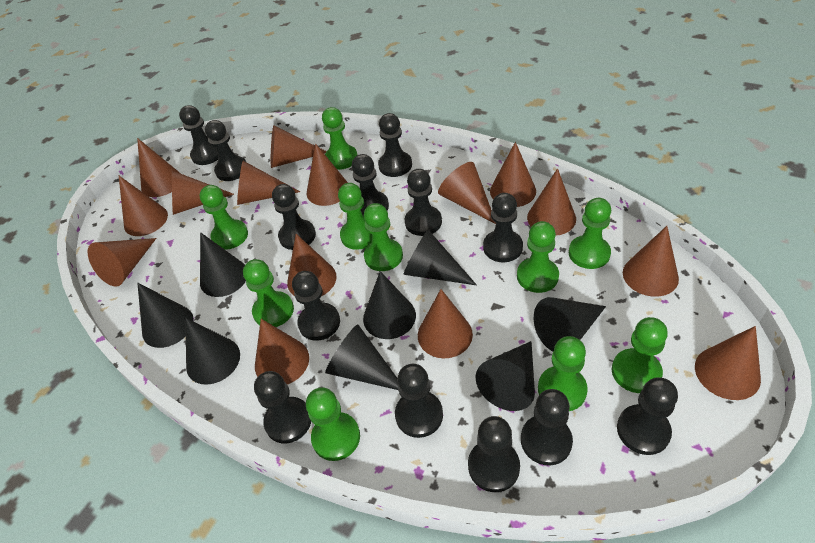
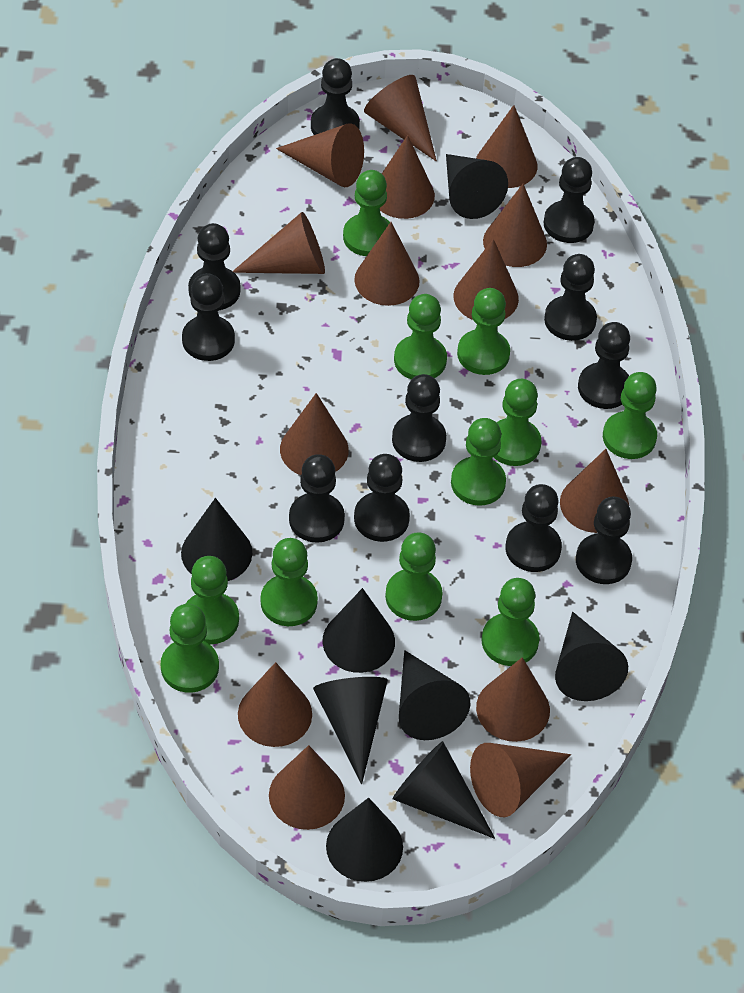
black pawn: [179,105,218,165] [205,120,246,181] [254,371,311,443] [272,184,316,250] [292,271,340,341] [352,154,389,216] [378,113,412,177] [395,364,443,438] [405,169,442,236] [468,416,520,492] [483,193,523,262] [521,389,573,465] [617,377,678,455] = 13 -> [182,273,235,361] [188,223,241,310] [289,454,345,543] [311,58,360,135] [354,454,410,542] [392,374,446,462] [505,484,562,572] [543,157,595,243] [544,254,597,341] [576,497,632,584] [578,322,630,409] = 11
brown cone: [87,238,156,287] [119,176,168,236] [137,138,181,197] [172,171,234,215] [237,161,300,205] [255,319,309,384] [271,125,327,168] [287,234,336,296] [307,143,348,206] [418,289,473,358] [438,162,496,224] [490,142,536,207] [527,168,576,236] [623,226,679,297] [695,326,761,400] = 15 -> [233,212,325,274] [238,662,312,747] [269,745,345,830] [276,123,364,187] [280,393,349,475] [354,222,420,306] [364,75,437,161] [380,135,435,219] [454,239,519,320] [470,743,571,817] [476,105,538,188] [476,657,550,742] [483,184,547,267] [560,449,629,533] = 14
green pawn: [200,185,248,250] [243,259,294,327] [306,387,360,461] [322,107,357,170] [338,183,372,250] [364,203,403,271] [517,221,559,293] [538,336,588,411] [569,198,611,269] [612,317,668,393] = 10 -> [161,604,219,693] [186,556,239,644] [261,538,318,626] [343,170,390,256] [385,532,443,621] [394,294,447,380] [451,418,506,506] [457,288,510,375] [481,578,540,666] [494,379,541,466] [603,372,657,459] = 11

